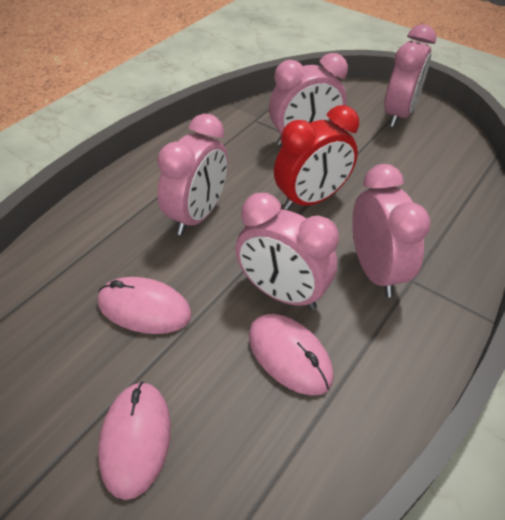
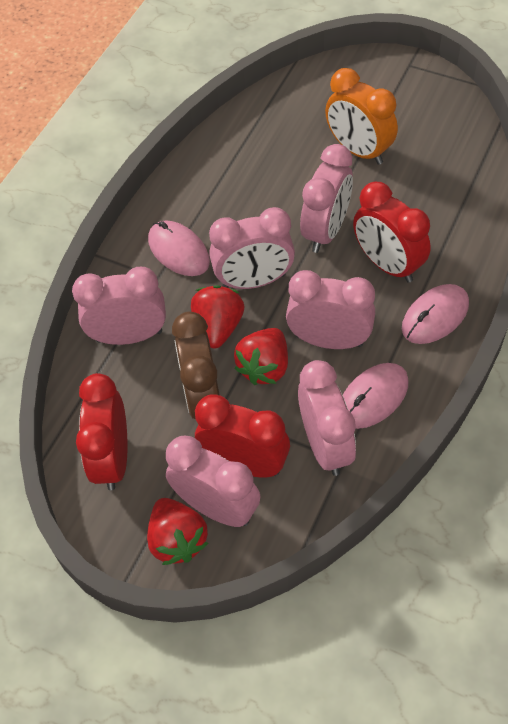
brown clock: none = 0 -> [172,311,219,419] = 1
orange clock: none = 0 -> [325,68,398,165] = 1
pink clock: [157,114,228,235] [235,193,339,310] [269,53,348,146] [352,164,431,297] [384,24,436,127] = 5 -> [72,267,166,345] [166,436,260,527] [209,207,295,289] [286,270,375,349] [298,360,356,476] [300,144,353,253] = 6
red clock: [274,105,359,210] = 1 -> [76,373,127,490] [195,394,290,478] [353,182,431,283] = 3
red strawberry: none = 0 -> [147,498,209,565] [191,285,245,348] [234,328,288,385] = 3

